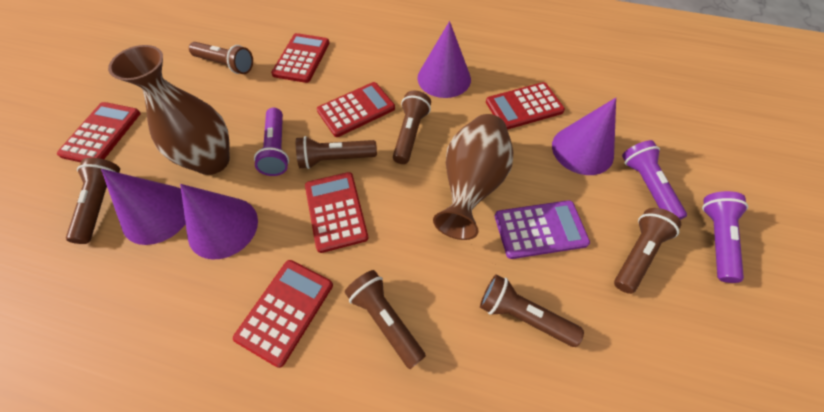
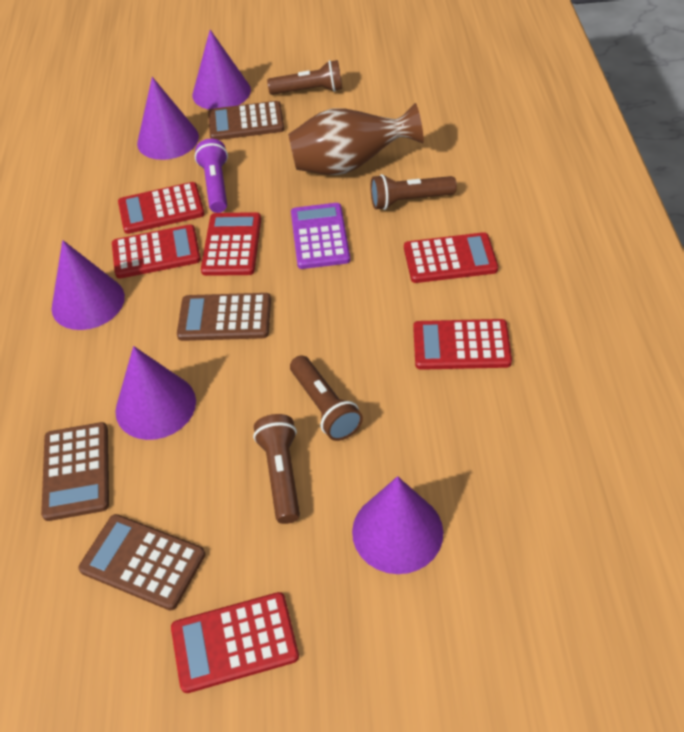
brown calculator: none = 0 -> [41,422,109,521] [78,514,205,611] [177,293,271,341] [208,101,284,140] = 4
brown flashlight: [66,158,120,244] [189,42,253,74] [296,136,377,169] [345,270,426,369] [393,90,431,164] [480,274,584,347] [614,208,681,294] = 7 -> [253,414,300,524] [267,60,342,95] [290,355,363,441] [371,174,457,210] = 4
brown vase: [108,45,230,175] [433,114,513,240] = 2 -> [288,103,424,175] = 1
purple cone: [101,169,186,245] [180,184,258,260] [417,21,471,98] [552,98,616,175] = 4 -> [52,240,125,330] [115,346,196,440] [137,77,199,160] [192,30,251,110] [352,476,444,574] = 5
purple flashlight: [254,107,289,176] [622,140,687,220] [702,191,748,283] = 3 -> [195,139,228,213] = 1

